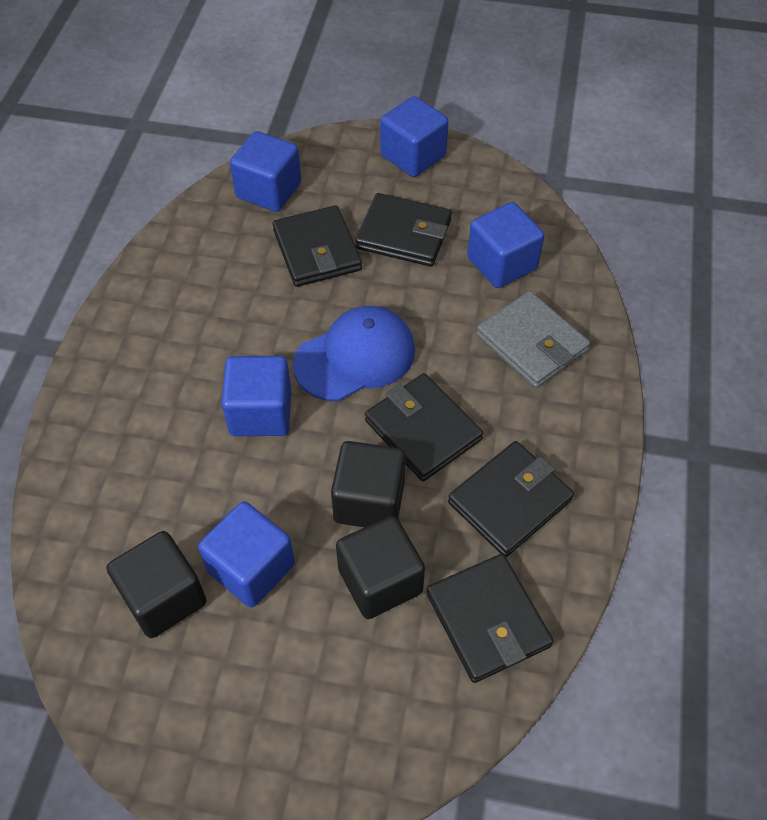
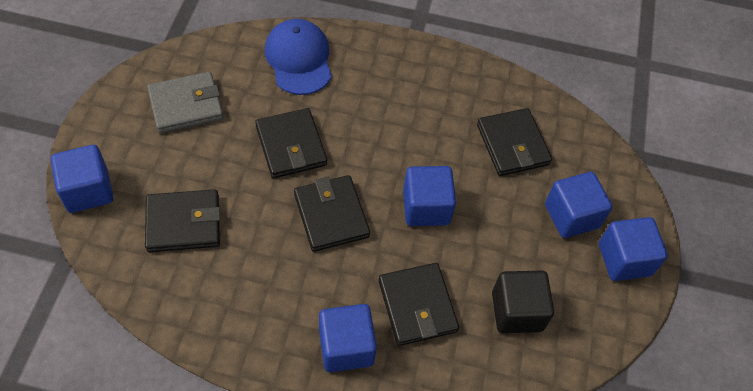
black cube: [107,531,206,638] [331,441,406,527] [336,515,425,619] = 3 -> [492,271,554,333] = 1

